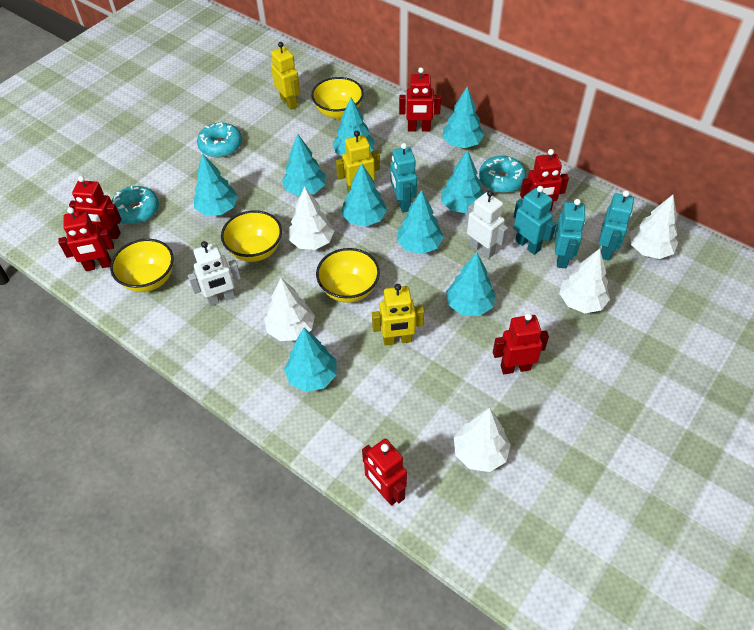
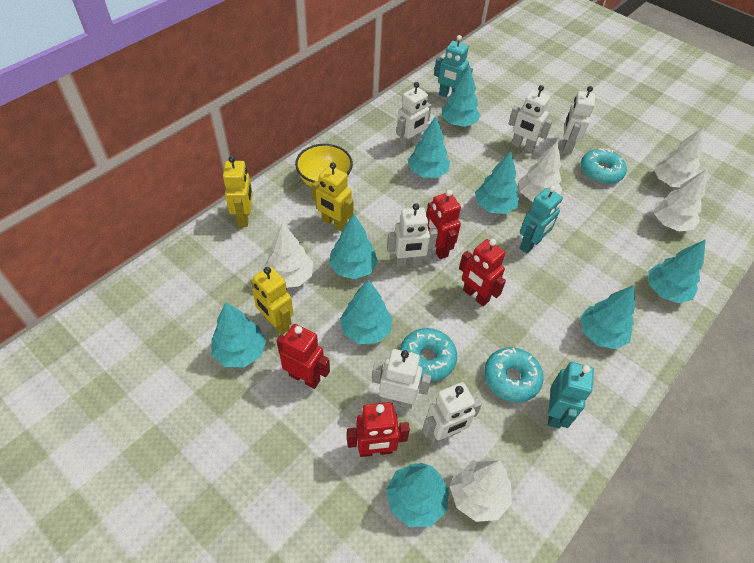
red robot: [59,207,114,271] [69,176,121,239] [362,439,407,506] [399,67,441,132] [493,313,549,374] [520,149,569,212] = 6 -> [276,324,330,389] [347,402,410,457] [426,190,461,259] [459,239,506,306] = 4
turquoise robot: [391,143,417,213] [514,186,556,255] [555,199,586,268] [599,190,634,261] = 4 -> [434,35,473,97] [520,186,563,253] [548,362,594,429] = 3
white robot: [188,241,241,306] [467,190,508,259] = 2 -> [372,349,431,409] [387,203,438,267] [397,82,431,150] [422,382,482,444] [508,85,552,152] [563,86,595,154] = 6
yellow bowl: [110,239,174,292] [221,210,282,262] [311,77,364,119] [316,248,380,303] = 4 -> [295,144,353,187] = 1

